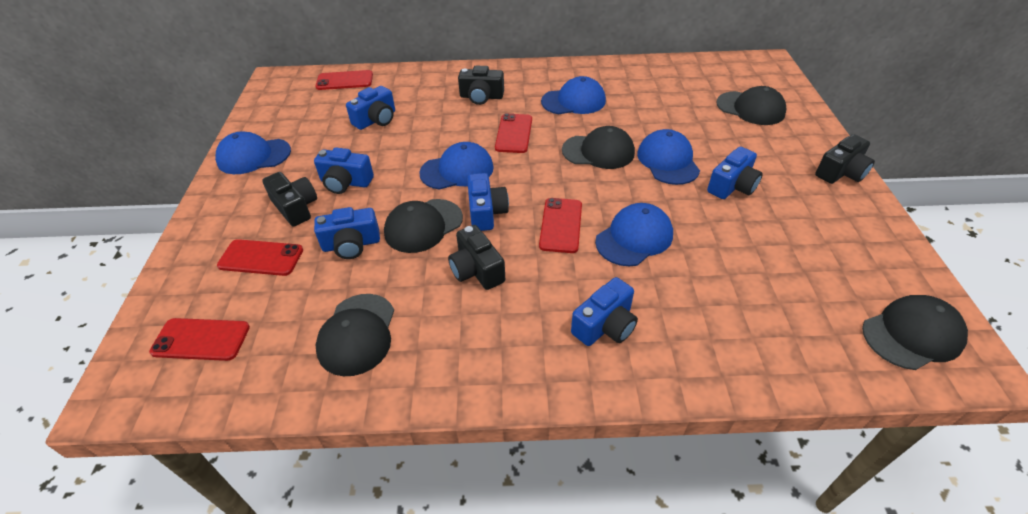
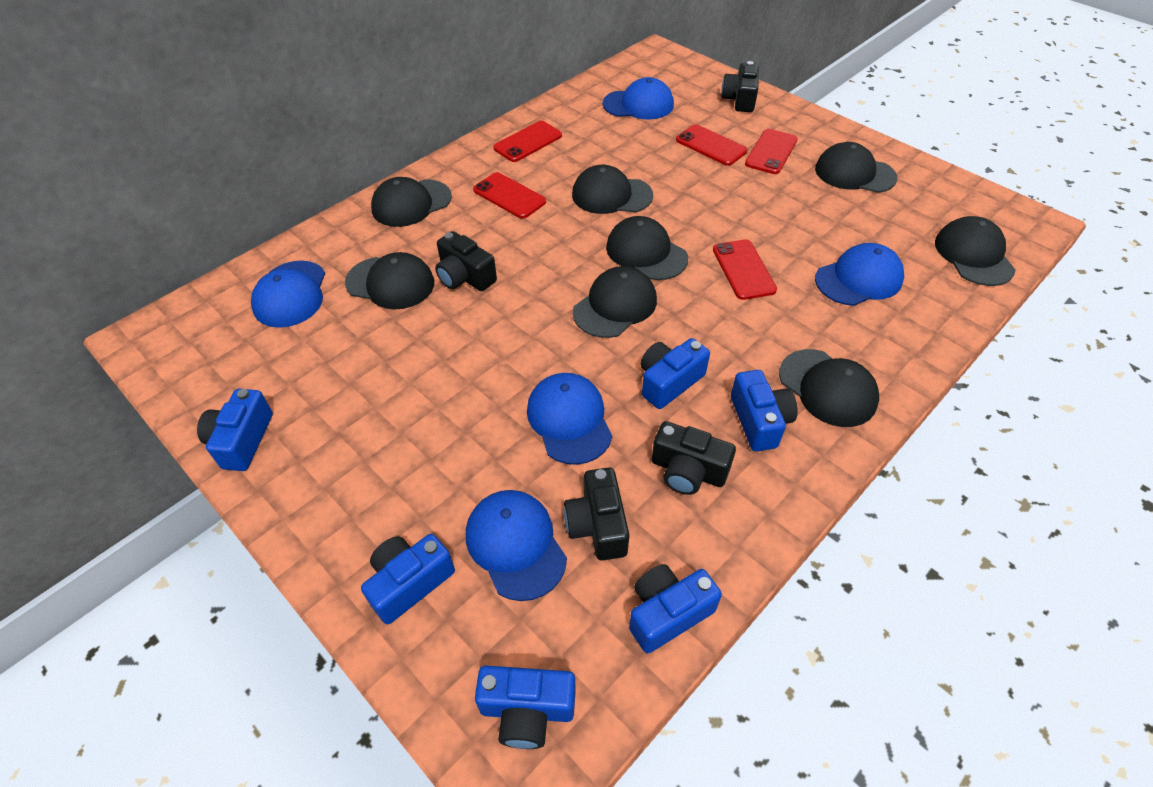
black cap: [316,294,394,376] [384,199,463,253] [562,126,635,169] [716,86,787,125] [862,295,968,370] = 5 -> [345,252,434,310] [371,177,452,227] [572,165,653,214] [573,266,657,338] [606,216,688,280] [779,349,879,427] [815,142,897,193] [935,216,1016,286] = 8

